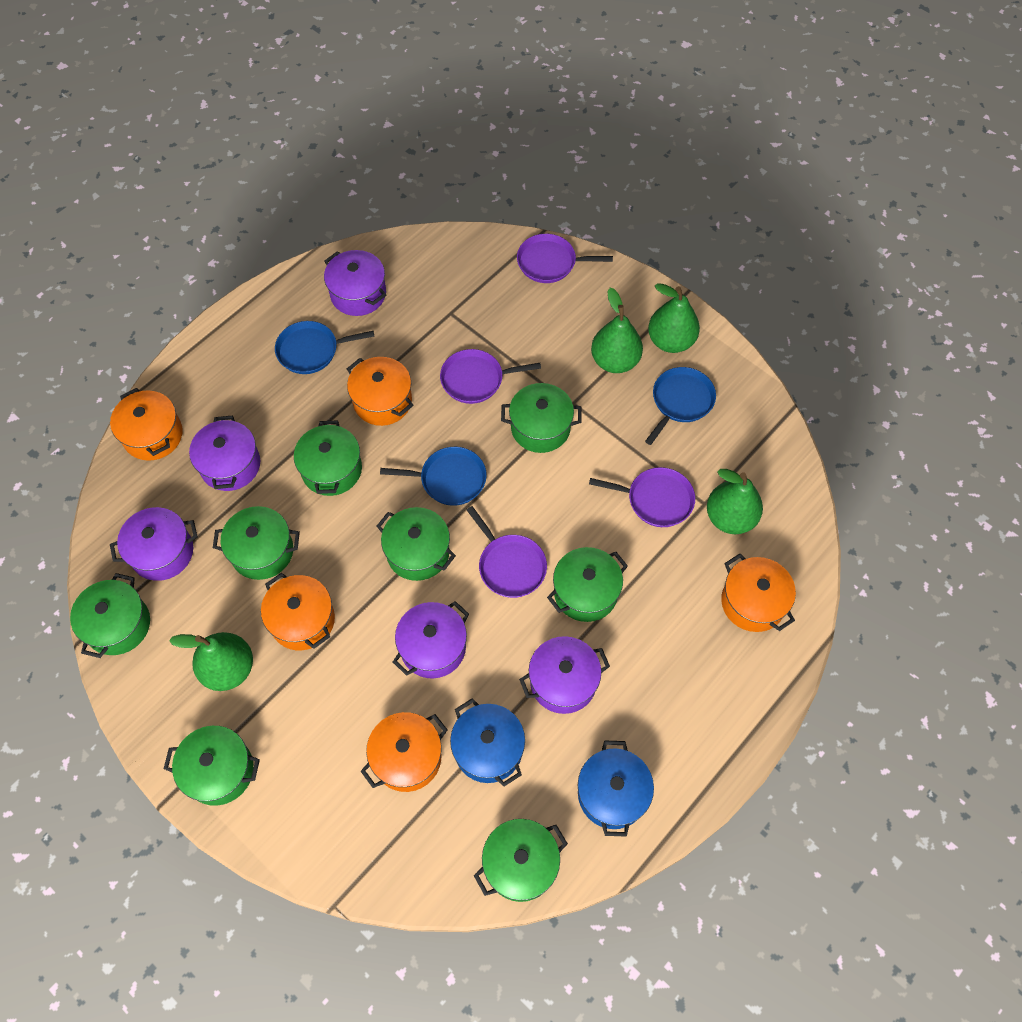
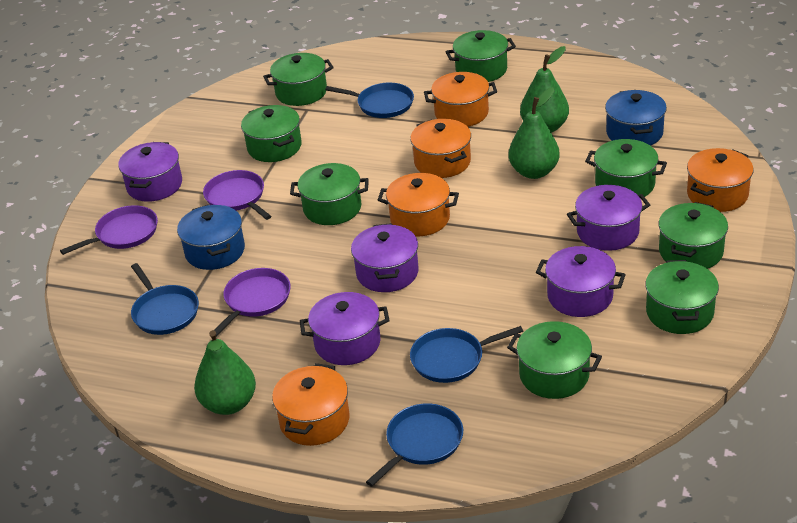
blue pan: [275,321,374,374] [380,447,487,506] [645,367,716,445] = 3 -> [131,263,199,335] [325,83,414,118] [366,403,463,486] [410,326,523,383] = 4
green pear: [169,632,253,691] [591,288,643,373] [648,283,700,353] [707,469,763,534] = 4 -> [194,330,256,415] [509,87,560,179] [520,46,569,133] = 3
purple pan: [440,349,541,404] [467,506,547,598] [517,234,613,283] [589,467,695,527] = 4 -> [60,205,158,255] [203,170,271,220] [214,268,291,337] = 3

